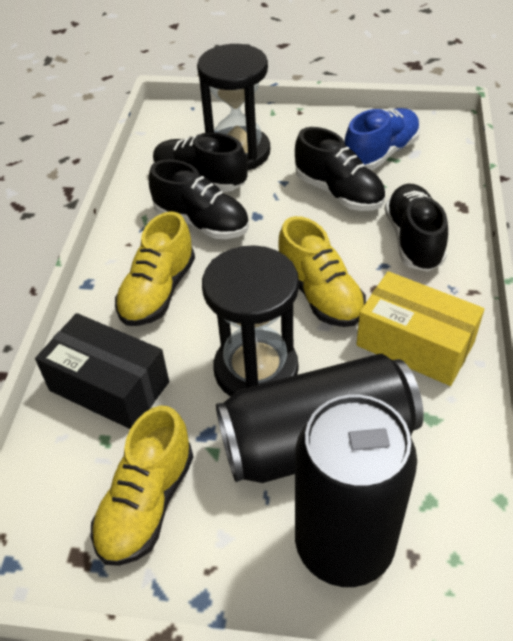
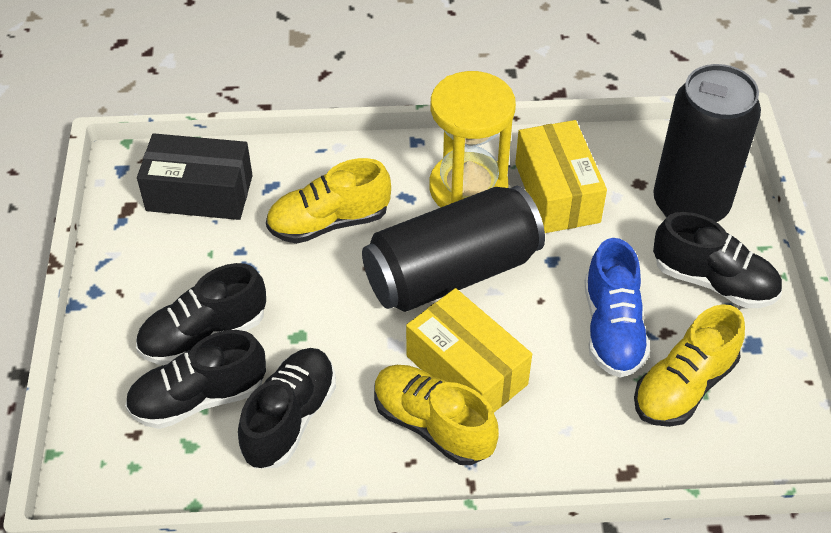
black hourglass: [197,44,270,170] [202,245,299,397] = 2 -> none = 0
yellow box: [356,271,484,386] = 1 -> [406,288,532,412] [515,120,607,233] = 2
yellow hourglass: none = 0 -> [429,71,516,207] = 1

